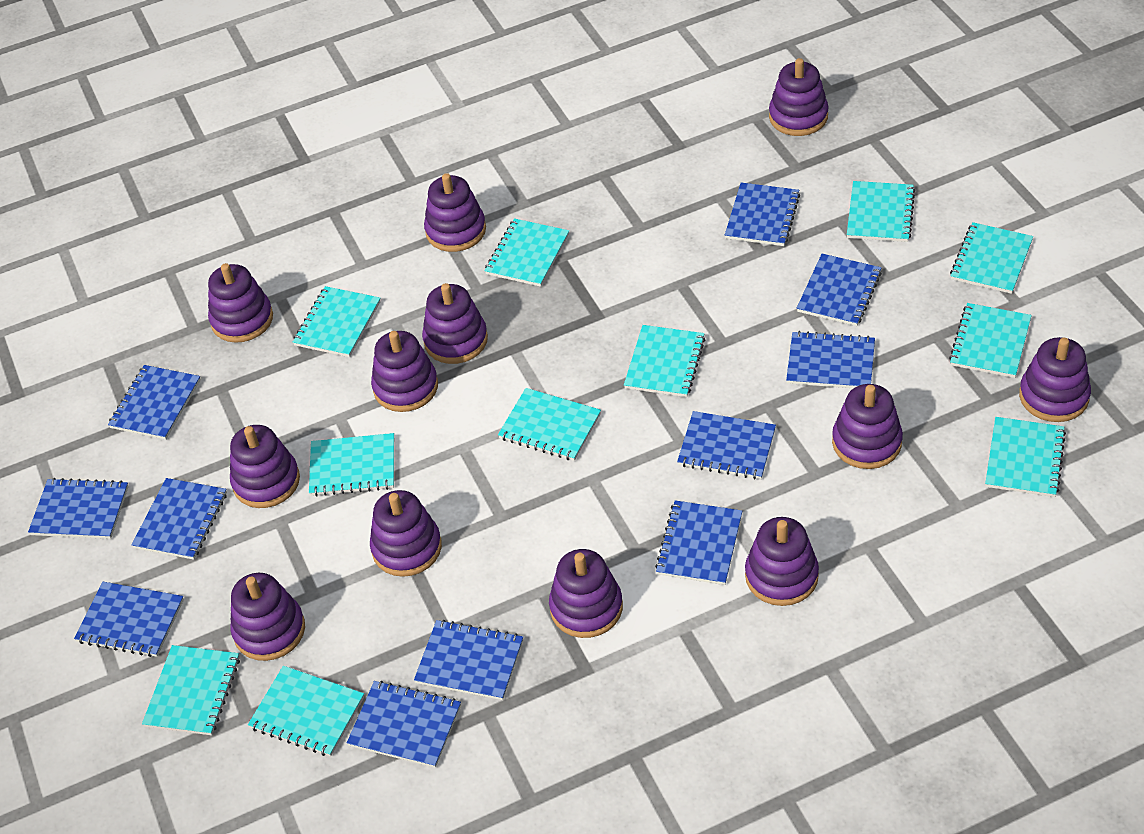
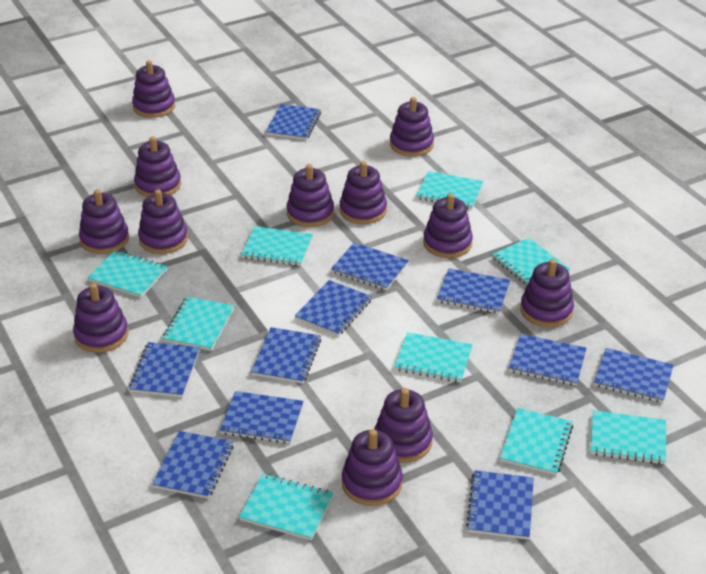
turquoise notebook: [142,645,240,735] [248,666,364,757] [293,286,381,357] [309,433,394,497] [485,218,569,287] [498,388,601,461] [624,325,705,397] [847,181,915,242] [949,303,1032,378] [950,222,1033,294] [985,417,1066,497] = 11 -> [87,250,167,298] [162,297,234,351] [239,474,333,540] [241,226,313,266] [394,332,473,383] [416,171,483,209] [492,238,570,285] [500,408,573,475] [590,410,666,464] = 9

